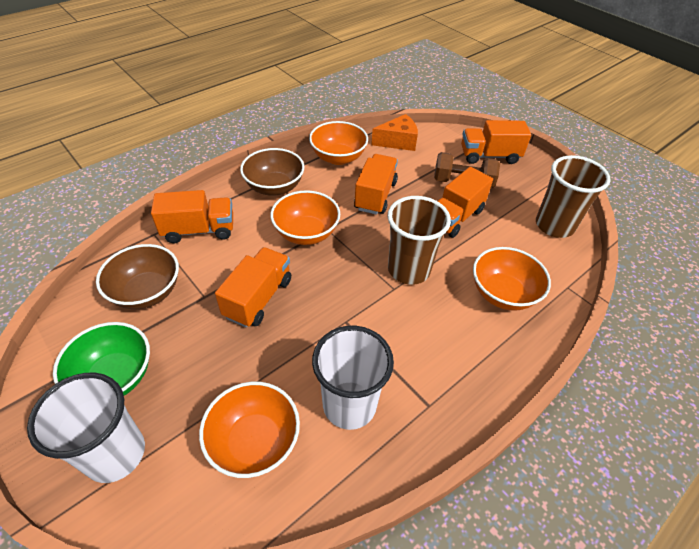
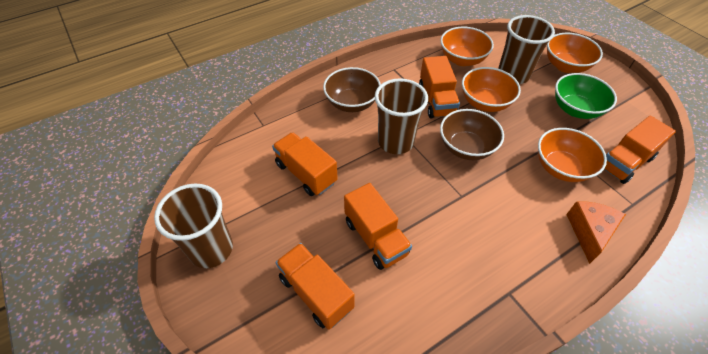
brown cup: [387,196,451,285] [536,155,611,238] = 2 -> [154,184,233,268] [375,78,428,154] [498,15,555,84] = 3
brown dumbbell: [434,152,500,188] = 1 -> none = 0
white cup: [27,373,145,483] [312,326,394,430] = 2 -> none = 0

